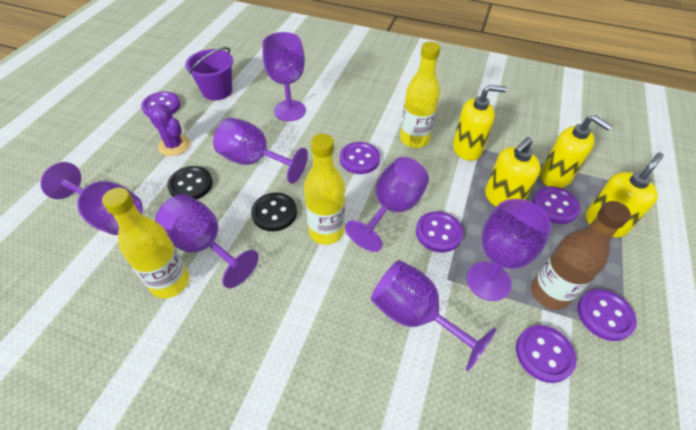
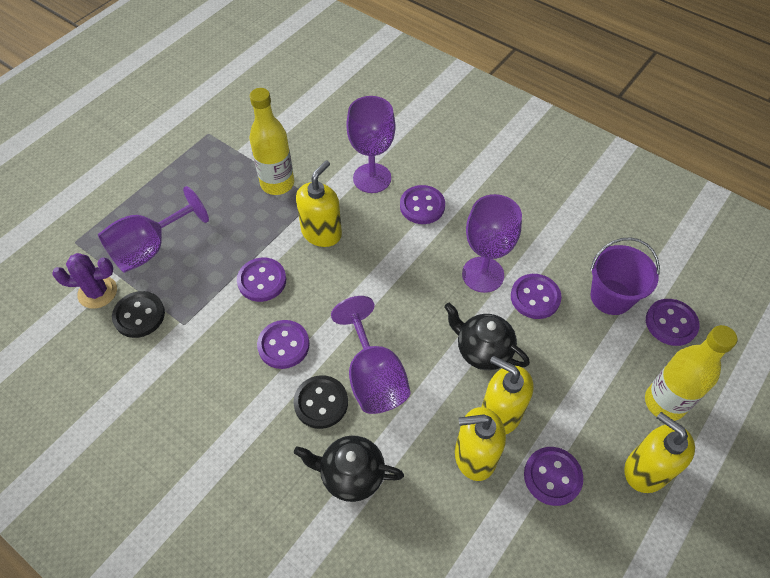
black teapot: none = 0 -> [294,435,404,502] [444,303,530,370] = 2
brown bottle: [531,201,631,310] = 1 -> none = 0
purple goblet: [40,162,143,235] [155,194,259,288] [213,117,308,184] [262,32,306,121] [345,157,429,252] [371,260,496,371] [467,199,551,301] = 7 -> [98,186,209,273] [331,296,410,414] [346,96,396,193] [462,194,522,293] = 4
yellow bottle: [102,187,189,298] [304,134,345,245] [400,42,440,148] = 3 -> [249,88,294,195] [645,325,737,421] = 2

